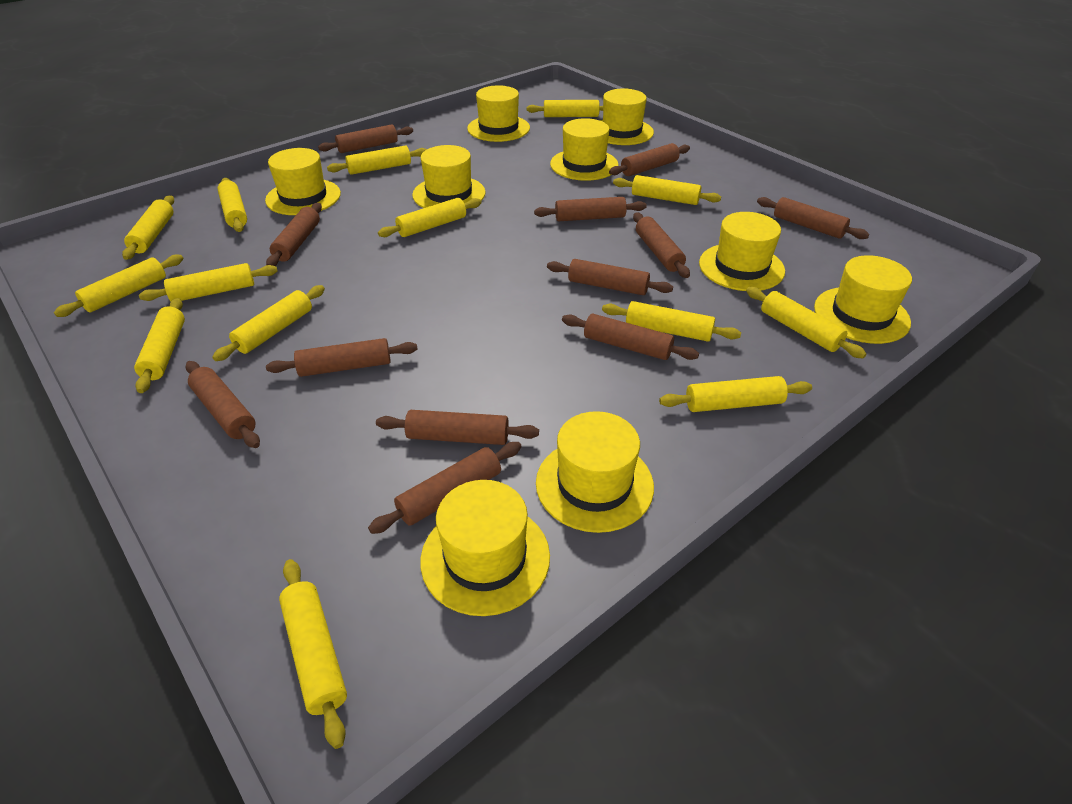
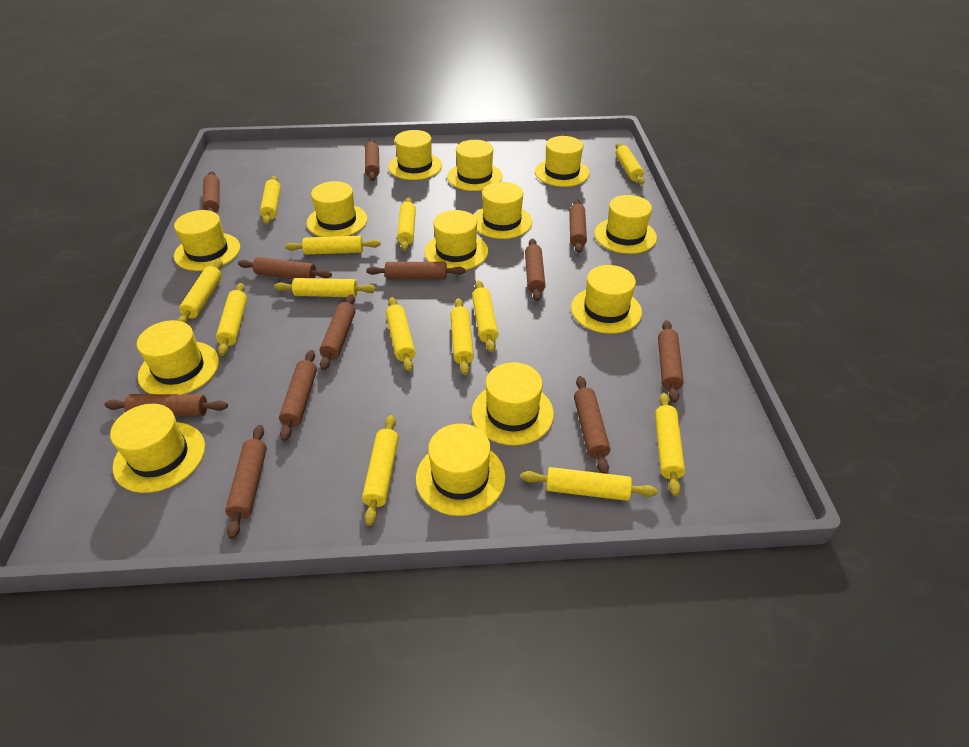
yellow hat: [265,148,341,215] [412,145,486,208] [420,480,550,616] [467,85,530,142] [536,411,654,533] [550,118,619,181] [600,88,654,145] [699,212,785,291] [814,255,912,344] = 9 -> [110,404,205,493] [137,320,219,394] [174,210,240,271] [307,181,368,237] [388,130,442,180] [416,424,506,516] [424,210,488,270] [447,140,502,191] [471,362,554,445] [474,182,532,239] [535,136,590,187] [571,265,642,334] [594,195,657,254] = 13
yellow rolling pin: [54,255,184,317] [122,195,174,260] [134,298,185,393] [139,263,277,301] [212,285,325,361] [218,178,247,232] [279,559,347,749] [327,145,427,175] [378,198,482,237] [527,100,603,117] [602,301,741,342] [613,175,721,205] [659,376,812,412] [746,287,866,358] = 14 -> [177,260,223,323] [216,283,247,356] [260,176,281,225] [274,278,376,297] [285,236,381,255] [362,415,399,526] [386,297,415,372] [397,198,416,251] [450,298,474,375] [472,280,498,352] [521,467,658,501] [615,143,644,185] [655,393,685,496] = 13

